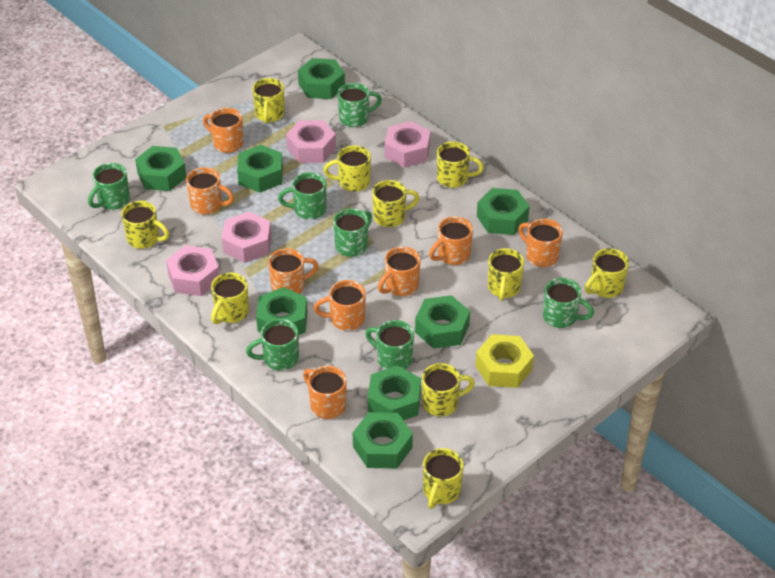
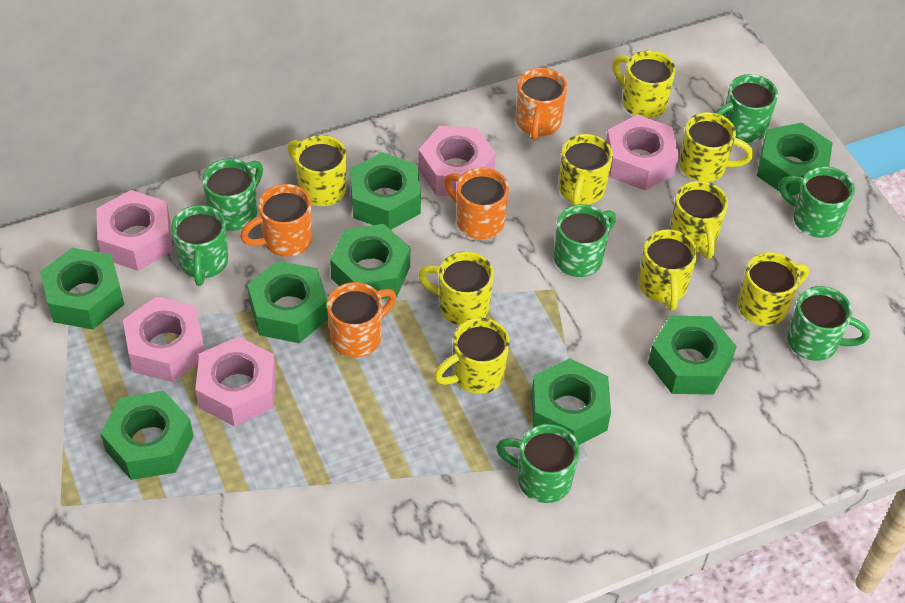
orange mug: [186,167,234,214] [203,108,244,153] [268,248,319,294] [303,366,347,419] [314,280,366,331] [378,247,420,296] [429,216,473,265] [518,219,563,267] = 8 -> [240,184,312,257] [327,282,396,358] [444,168,509,240] [516,68,567,141] = 4
pink nut: [166,245,219,296] [222,212,272,263] [286,120,336,163] [385,121,430,168] = 4 -> [96,190,172,271] [123,296,205,382] [195,337,276,426] [418,126,496,196] [606,114,679,191] = 5
yellow mug: [121,201,169,249] [211,273,249,324] [252,78,285,124] [323,145,371,192] [372,180,419,227] [422,363,475,416] [423,448,464,509] [437,141,484,188] [488,248,524,301] [585,248,629,298] = 10 -> [288,135,346,206] [418,251,494,325] [434,318,509,394] [559,134,613,206] [612,50,676,118] [638,229,698,311] [670,181,728,259] [679,112,753,182] [738,252,809,326] = 9
yellow nut: [476,334,534,388] = 1 -> none = 0

